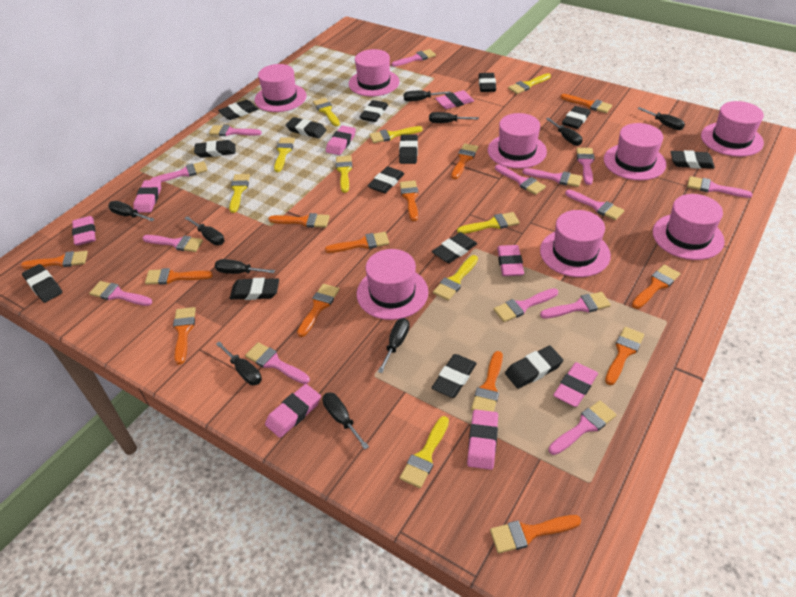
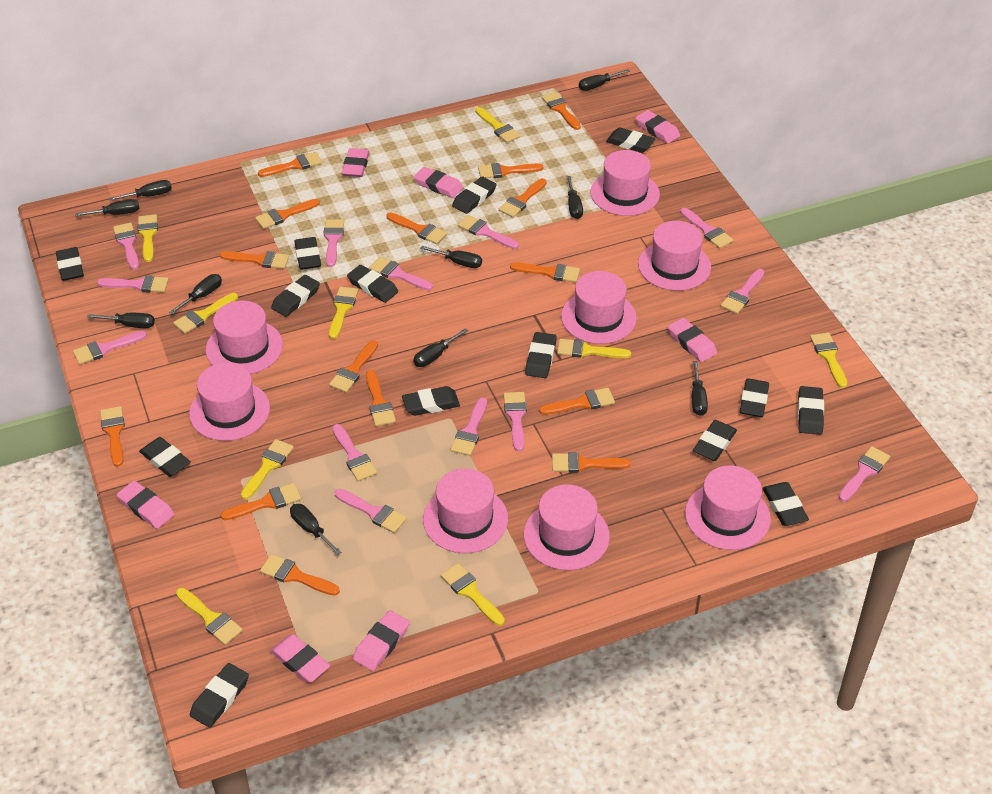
orange brush: [21,251,88,269] [145,268,213,285] [173,307,196,365] [268,213,330,228] [297,284,339,337] [325,232,389,253] [400,180,418,221] [451,144,478,179] [471,351,503,412] [490,515,581,553] [561,94,612,113] [605,327,644,385] [632,265,680,309] = 13 -> [100,406,125,467] [220,251,289,269] [221,483,301,520] [255,199,320,229] [258,152,322,177] [260,554,340,596] [329,340,378,392] [366,370,396,426] [386,212,447,244] [478,163,543,178] [499,178,547,217] [510,262,580,282] [539,388,615,415] [542,92,581,130] [552,452,631,473] = 15
pink brush: [89,281,152,306] [143,235,203,252] [151,161,208,182] [209,125,262,136] [245,342,310,384] [392,49,436,67] [494,288,558,322] [495,164,546,195] [522,168,582,187] [540,292,611,319] [548,401,617,455] [565,190,624,220] [576,148,595,185] [687,176,753,198] = 14 -> [73,331,147,364] [97,275,169,292] [113,222,139,270] [323,219,344,267] [332,424,377,481] [335,489,407,533] [369,257,433,291] [451,397,487,456] [458,215,519,249] [504,392,527,452] [680,208,733,249] [721,269,764,314] [839,446,890,502] = 13
pink eraser: [72,216,96,246] [133,180,161,213] [265,384,321,438] [326,126,356,155] [435,90,474,109] [467,410,498,470] [497,245,524,276] [553,362,598,407] = 8 -> [117,481,174,529] [270,634,330,683] [342,148,370,177] [353,610,410,671] [414,167,463,198] [636,110,680,144] [668,318,717,362] = 7

